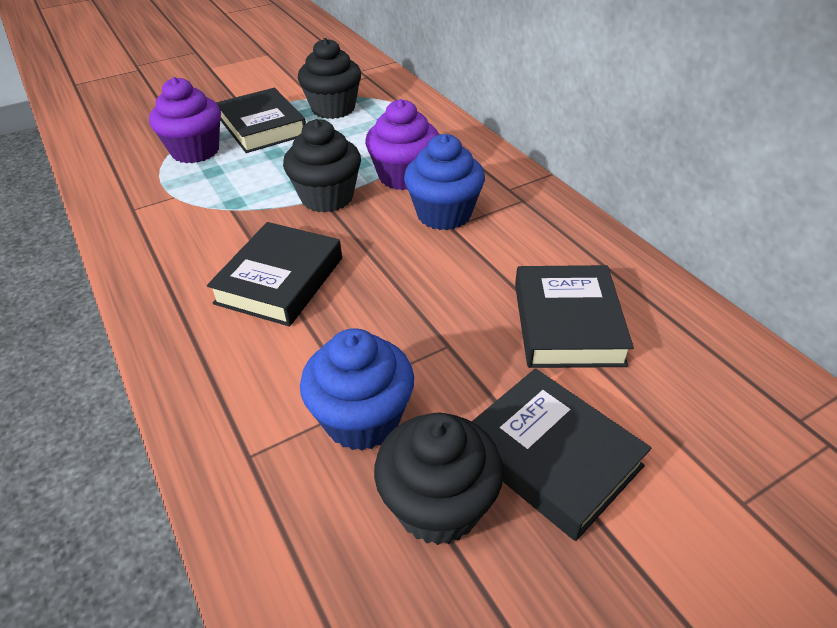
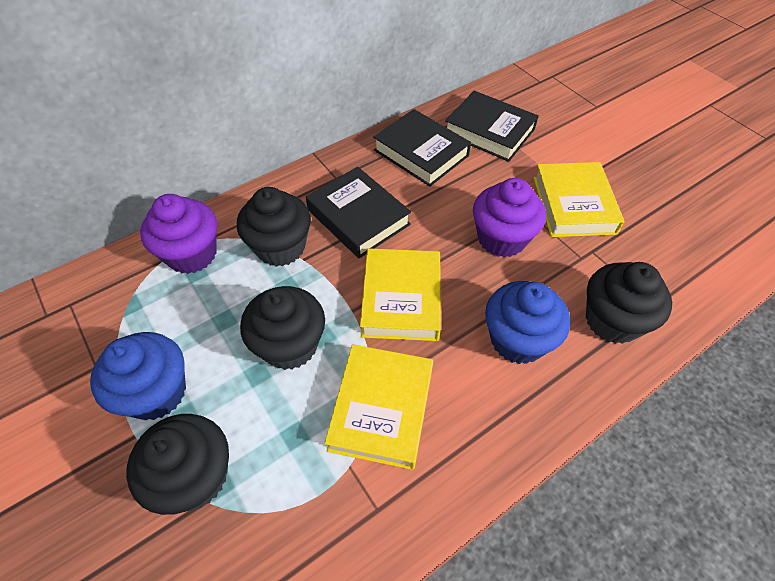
black book: [207,222,342,326] [216,88,306,153] [472,368,651,541] [515,265,634,368] = 4 -> [306,167,411,258] [373,109,471,187] [445,91,539,162] = 3
black cupcake: [283,119,361,213] [298,38,361,119] [374,413,504,545] = 3 -> [126,414,229,515] [237,187,311,267] [240,286,325,370] [586,262,672,344] = 4
yellow book: none = 0 -> [324,344,433,470] [360,248,441,341] [533,162,625,237] = 3

